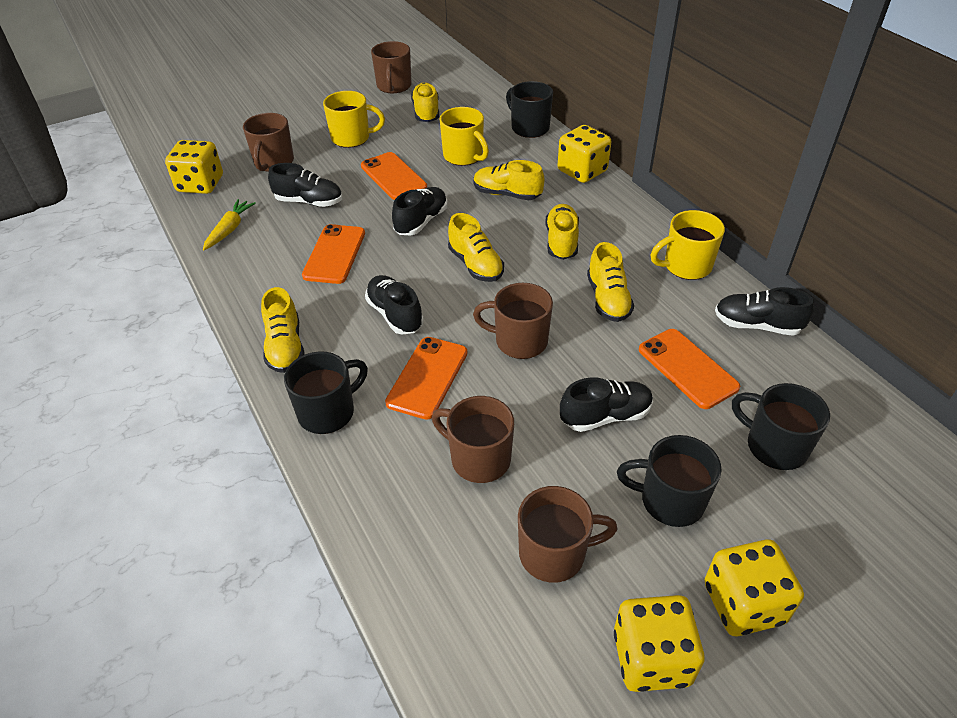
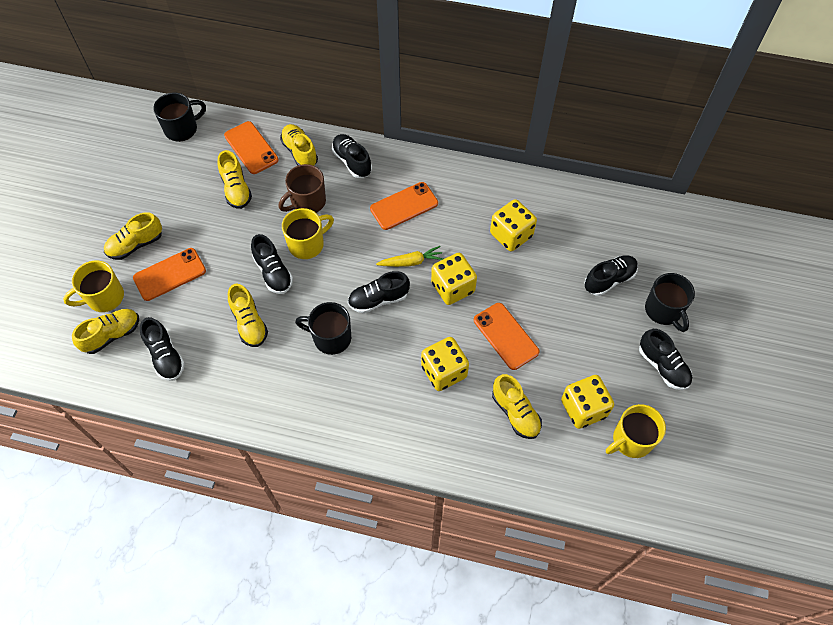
black mug: [284,351,368,434] [506,81,553,138] [617,435,722,527] [732,383,830,470] = 4 -> [153,93,206,142] [295,302,351,355] [645,273,695,332] = 3
black shoe: [268,163,342,207] [365,275,424,335] [392,187,448,235] [560,377,653,432] [715,287,814,336] = 5 -> [140,317,185,381] [251,234,293,294] [332,134,372,178] [348,271,410,313] [585,255,638,296] [639,329,693,390] = 6
brown mug: [243,113,294,172] [371,41,412,93] [432,396,514,483] [473,283,553,359] [518,486,618,583] = 5 -> [278,164,326,213] = 1

